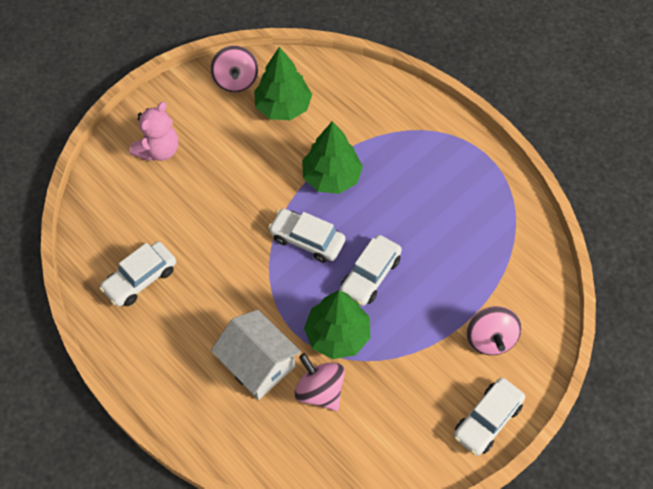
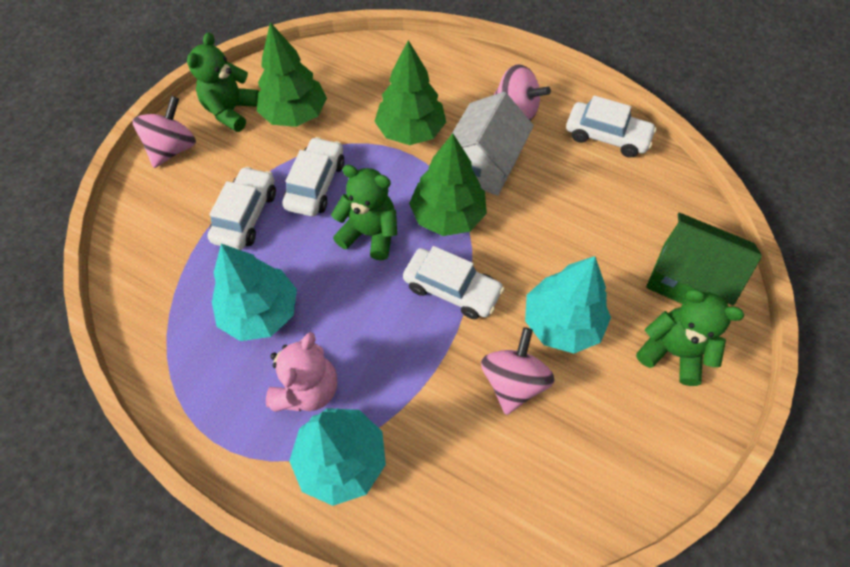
green house: none = 0 -> [646,213,762,305] = 1
green teddy bear: none = 0 -> [187,32,259,132] [331,165,397,260] [636,289,744,386] = 3
turquoise tree: none = 0 -> [212,244,297,341] [289,408,386,506] [525,256,611,354] = 3

